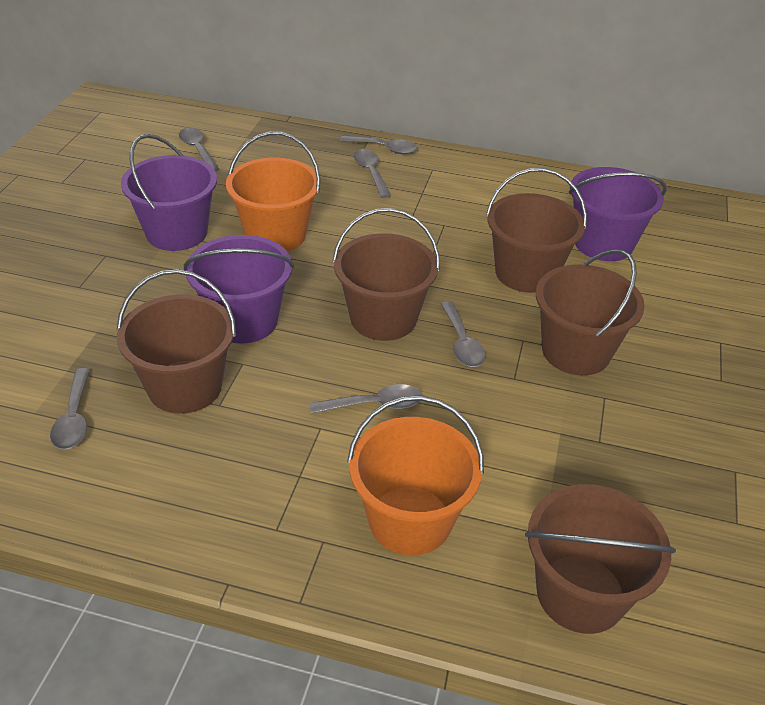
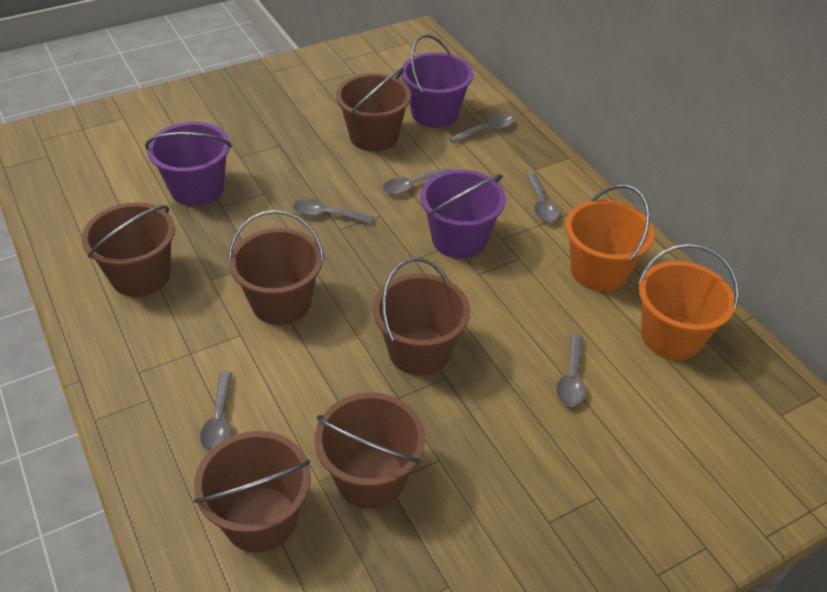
brown bucket: [117,269,236,414] [332,208,440,341] [486,168,587,293] [525,484,676,634] [536,249,645,375] = 5 -> [81,202,175,297] [194,431,311,553] [228,210,324,325] [314,393,425,509] [336,68,411,151] [373,257,470,375] = 6

